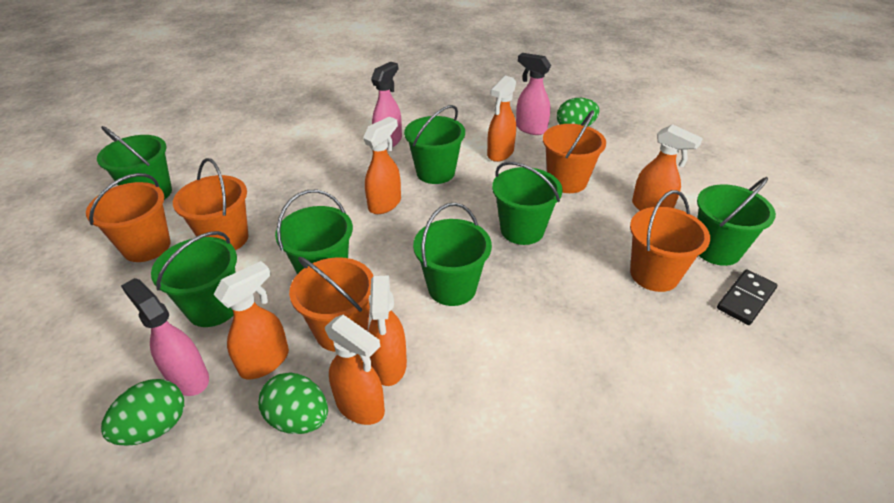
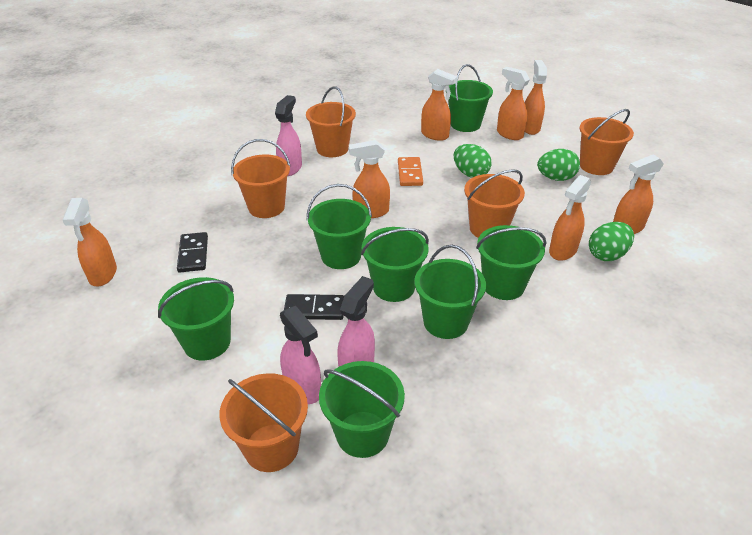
black domino: [717,269,777,325] = 1 -> [177,232,208,272] [284,294,344,320] = 2
orange domino: none = 0 -> [398,157,423,186] = 1
orange spray bottle: [214,261,289,379] [325,315,385,425] [363,117,401,214] [368,275,407,386] [487,76,516,162] [632,124,703,211] = 6 -> [63,198,117,287] [349,140,390,218] [421,69,458,141] [497,67,530,140] [525,60,547,135] [549,175,591,261] [613,154,664,234] = 7

